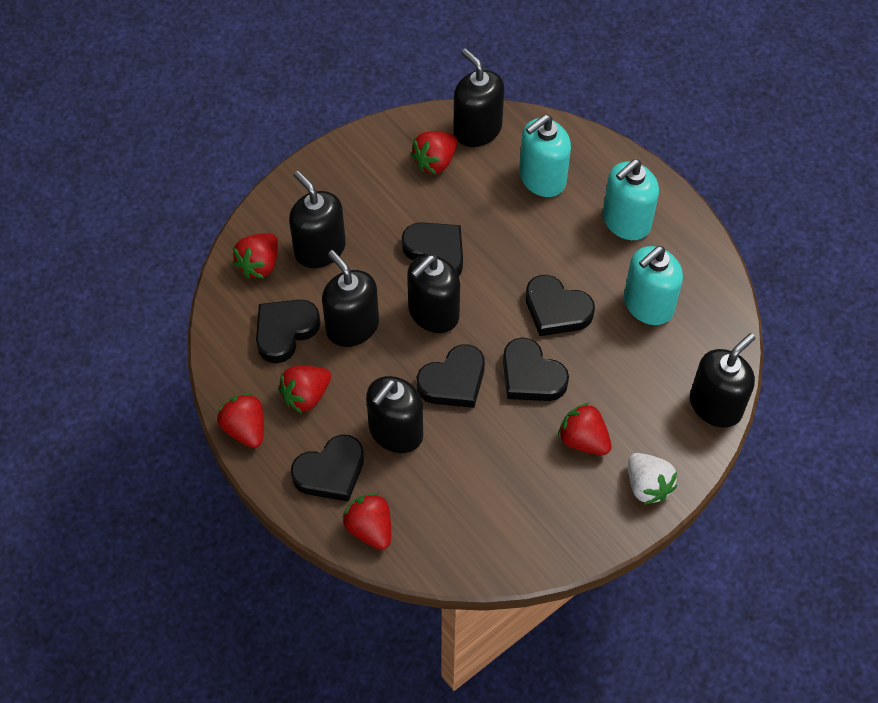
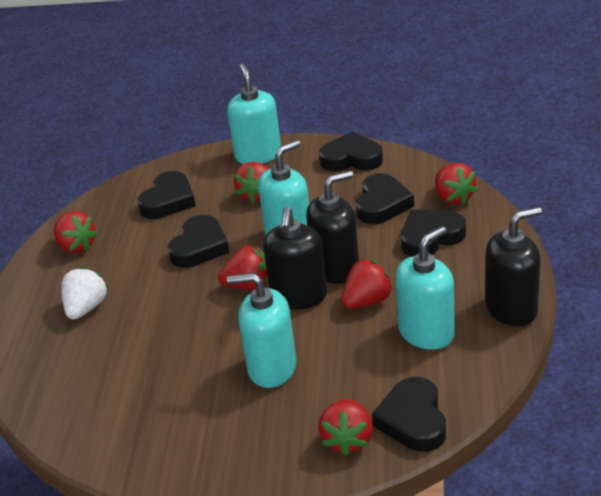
black soap dispenser: [289,171,346,268] [322,250,379,347] [366,376,423,453] [407,255,460,333] [453,48,504,147] [690,333,755,427] = 6 -> [263,207,327,310] [306,171,359,284] [485,207,542,326] = 3
turquoise soap dispenser: [519,115,571,197] [602,159,659,240] [624,246,683,325] = 3 -> [227,64,281,164] [227,273,296,388] [258,140,309,236] [396,226,455,350] = 4

